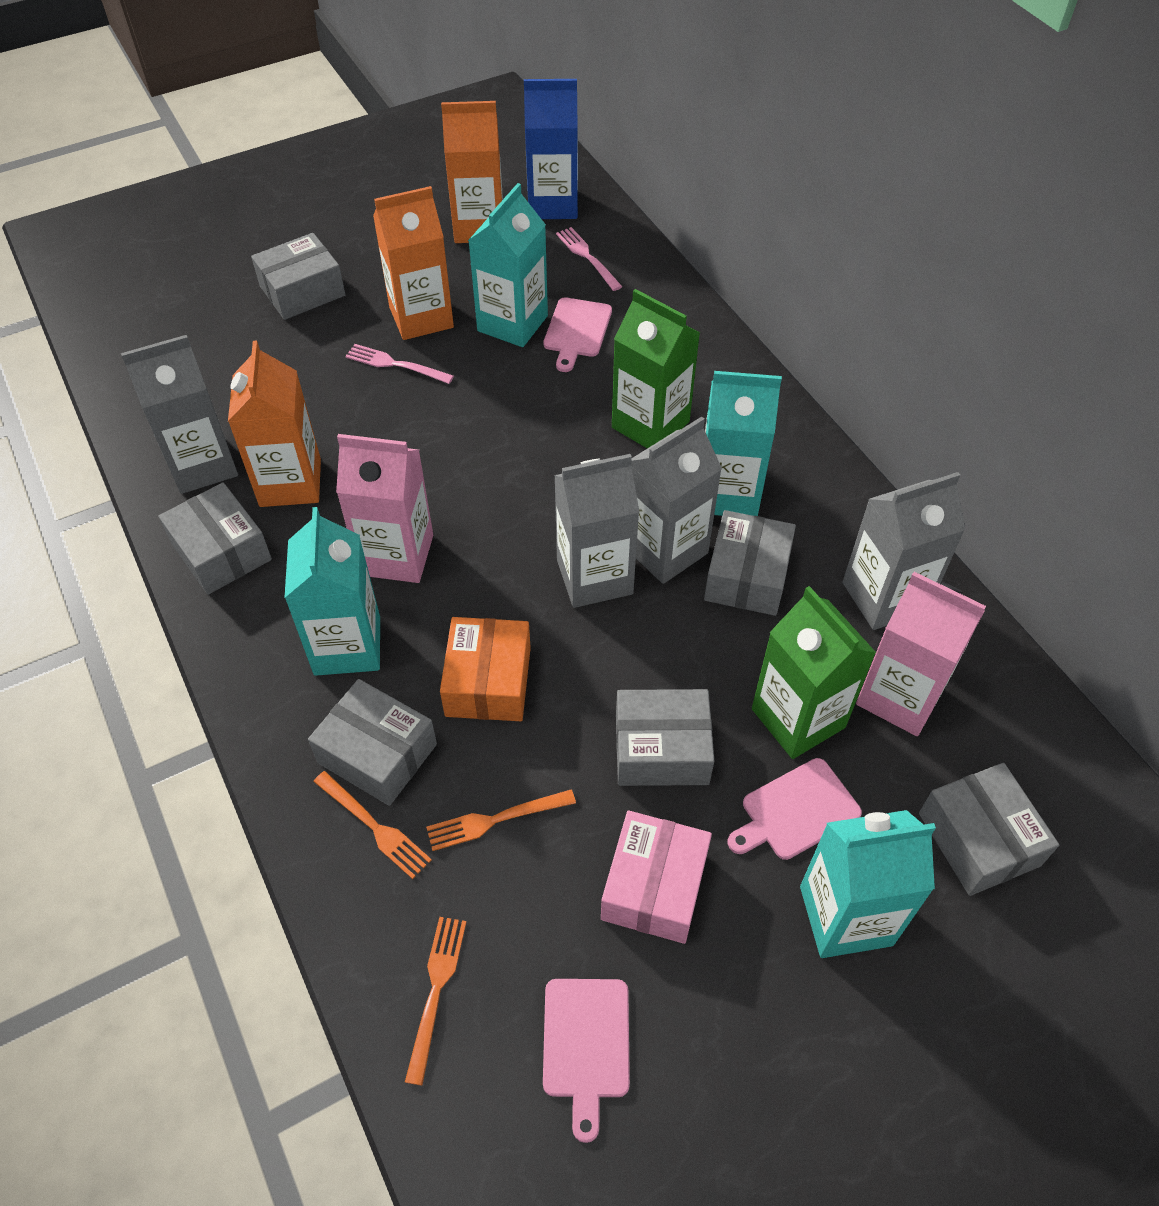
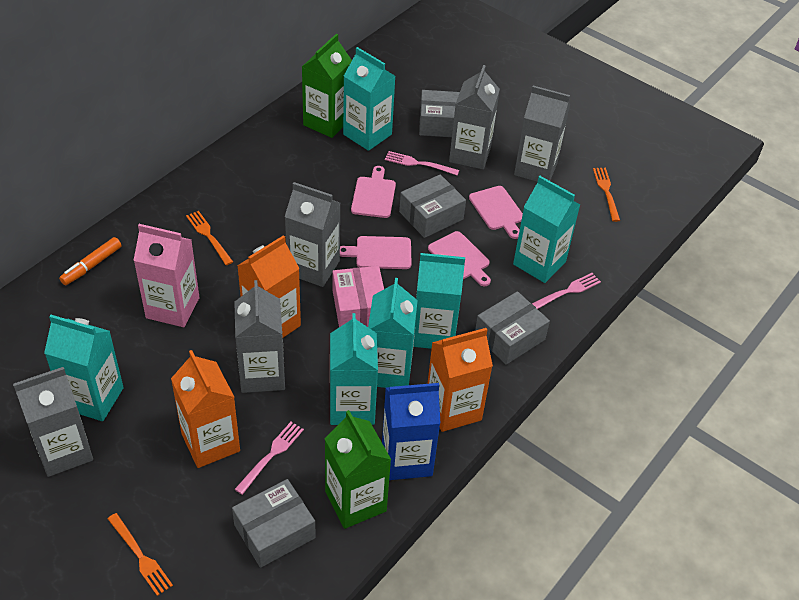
grey box: [158,483,272,595] [251,233,345,320] [308,679,437,806] [616,689,714,786] [704,510,796,616] [919,763,1059,896] = 6 -> [232,479,316,568] [399,174,466,238] [419,90,460,137] [475,291,550,365] = 4
grey carton: [121,335,238,494] [554,454,639,608] [631,417,722,584] [843,472,965,630] = 4 -> [13,367,93,477] [234,280,285,393] [285,182,340,287] [449,65,500,169] [514,86,570,182] = 5
orange box: [440,617,531,721] = 1 -> none = 0
orange marker: none = 0 -> [59,237,121,285] = 1
pink carton: [336,434,433,583] [856,572,986,736] = 2 -> [133,224,200,327] = 1
pink cutting board: [543,297,612,372] [543,979,630,1143] [728,758,862,860] = 3 -> [340,236,412,269] [351,166,396,218] [428,231,491,286] [469,186,523,239] = 4
pink fork: [345,344,454,384] [556,227,622,291] = 2 -> [235,422,304,495] [385,151,459,175] [532,273,601,309] = 3
turquoise carton: [284,507,380,676] [468,183,548,347] [705,371,782,516] [800,810,936,958] = 4 -> [44,315,124,421] [330,313,378,425] [343,47,395,151] [368,278,418,388] [413,253,465,349] [513,176,580,283] = 6

